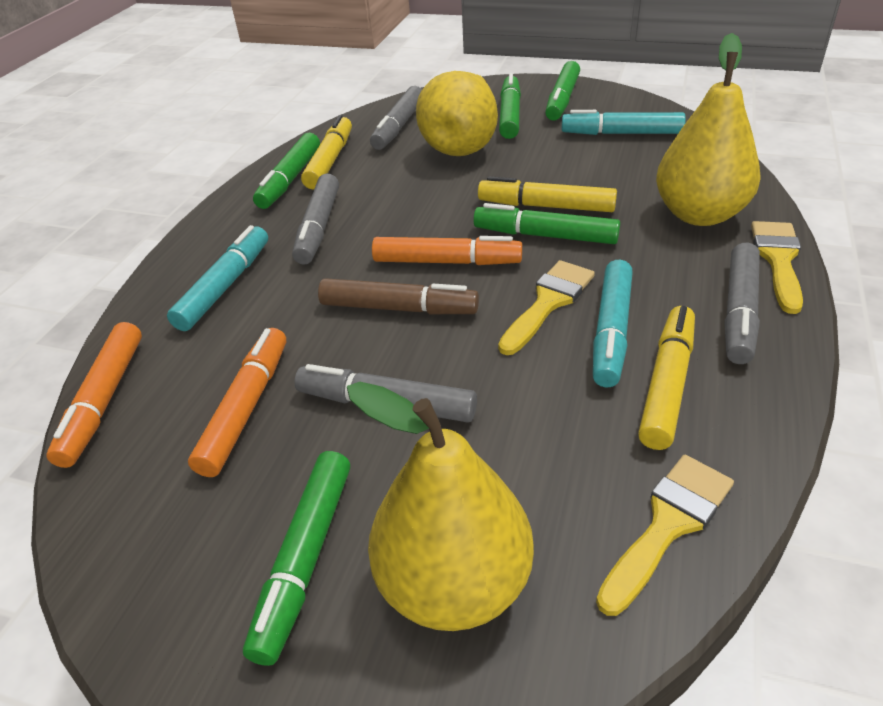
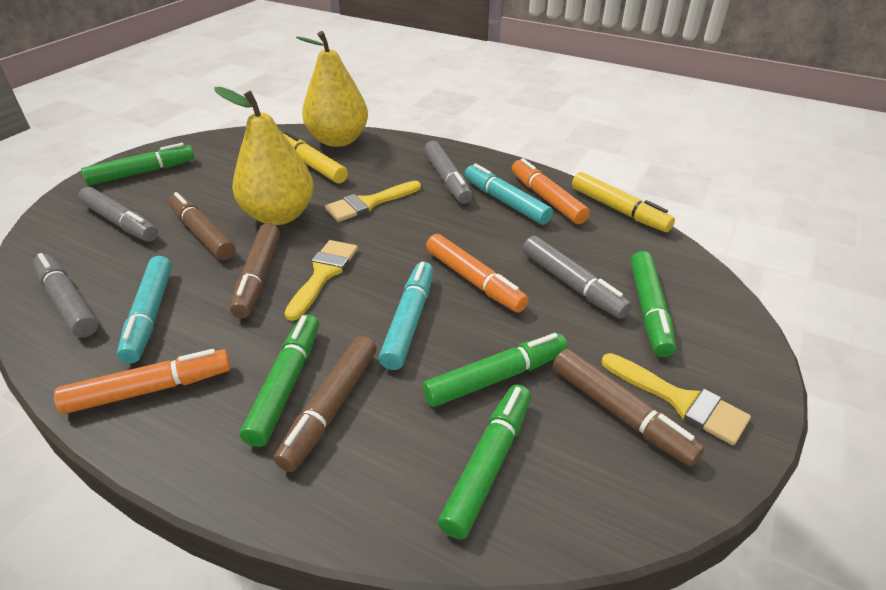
brown marker: [318,278,479,314] = 1 -> [169,192,236,260] [230,223,280,318] [274,336,377,472] [553,349,705,467] = 4
yellow marker: [301,115,352,189] [478,176,617,212] [638,306,695,450] = 3 -> [283,132,348,183] [572,172,675,232] = 2
yellow pear: [347,382,534,631] [416,71,498,156] [656,33,761,226] = 3 -> [214,87,314,225] [296,31,368,147] = 2

